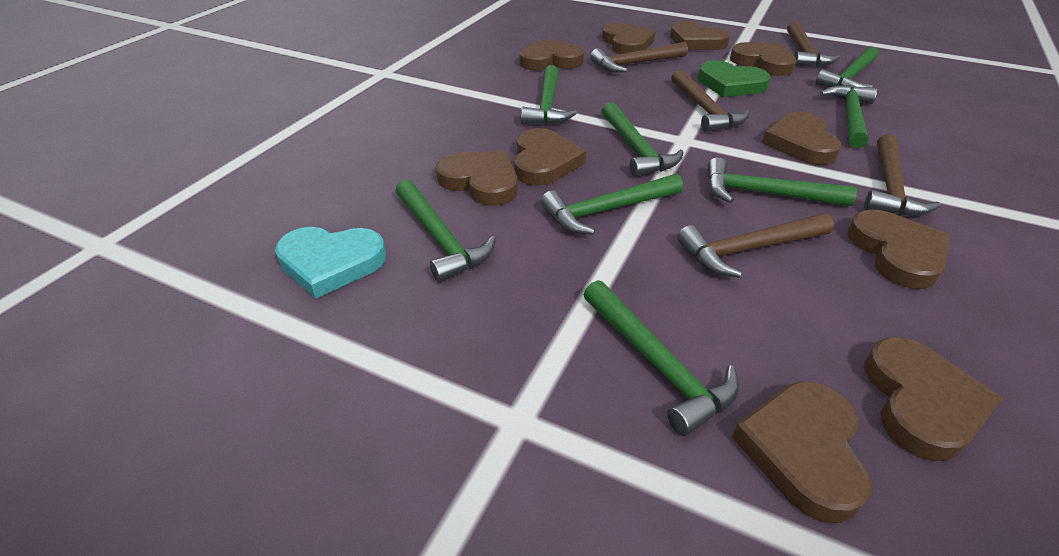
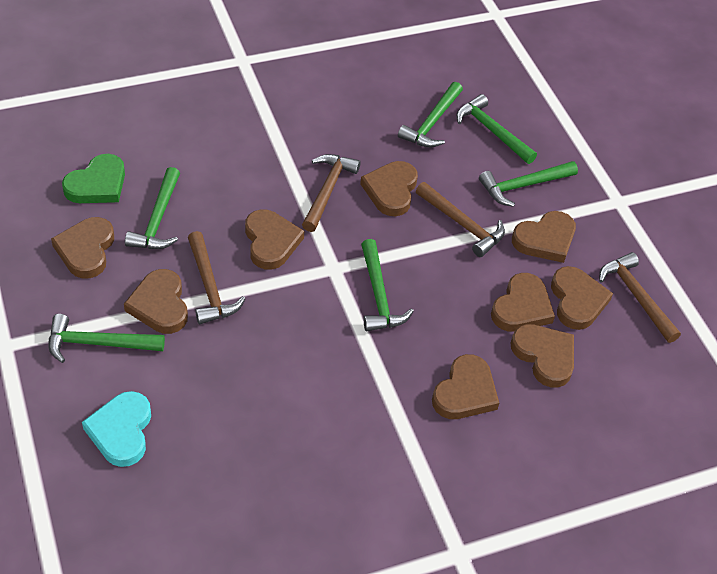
brown hammer: [590,42,688,72] [671,69,750,132] [678,213,834,278] [787,21,840,67] [864,134,941,216] = 5 -> [188,231,246,324] [302,154,361,232] [416,182,505,257] [599,252,681,343] = 4
brown heart: [436,151,518,206] [514,128,586,186] [520,38,584,71] [602,23,655,54] [670,21,730,50] [730,42,797,76] [732,381,872,523] [762,112,841,165] [847,210,950,289] [865,337,1003,461] = 10 -> [51,217,114,278] [124,269,188,334] [245,209,304,270] [360,161,418,216] [432,354,499,419] [491,273,555,332] [511,324,574,388] [512,211,576,263] [551,266,613,330] = 9
green hammer: [396,179,496,283] [521,65,577,125] [541,174,683,235] [584,280,739,436] [602,102,684,177] [707,157,857,206] [816,47,878,88] [820,85,877,149] = 8 -> [48,314,165,363] [125,167,180,249] [361,239,414,331] [398,82,463,148] [456,94,537,164] [479,161,578,207] = 6

